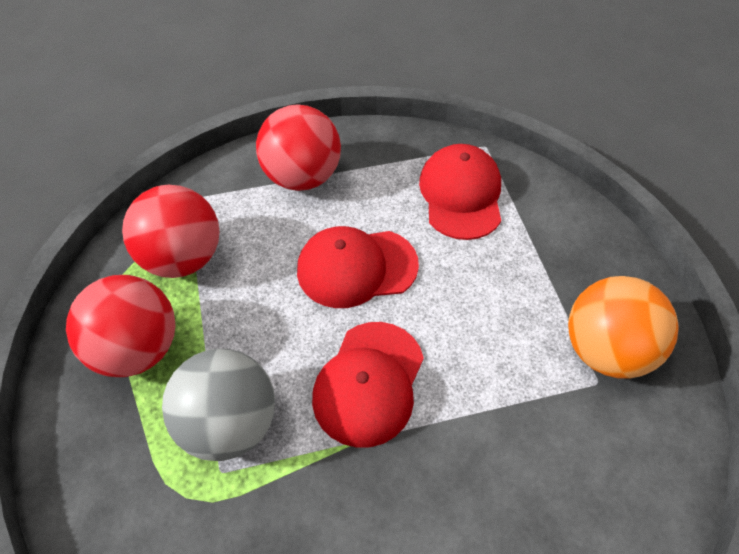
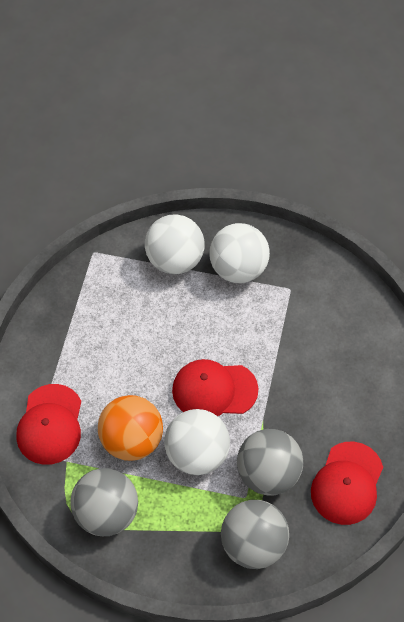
grey ball: [162,349,275,461] = 1 -> [70,468,138,536] [221,500,289,569] [237,429,303,495] = 3
red ball: [66,275,176,377] [122,185,220,278] [256,104,341,191] = 3 -> none = 0
white ball: none = 0 -> [145,214,204,274] [164,409,230,475] [209,223,270,283] = 3

